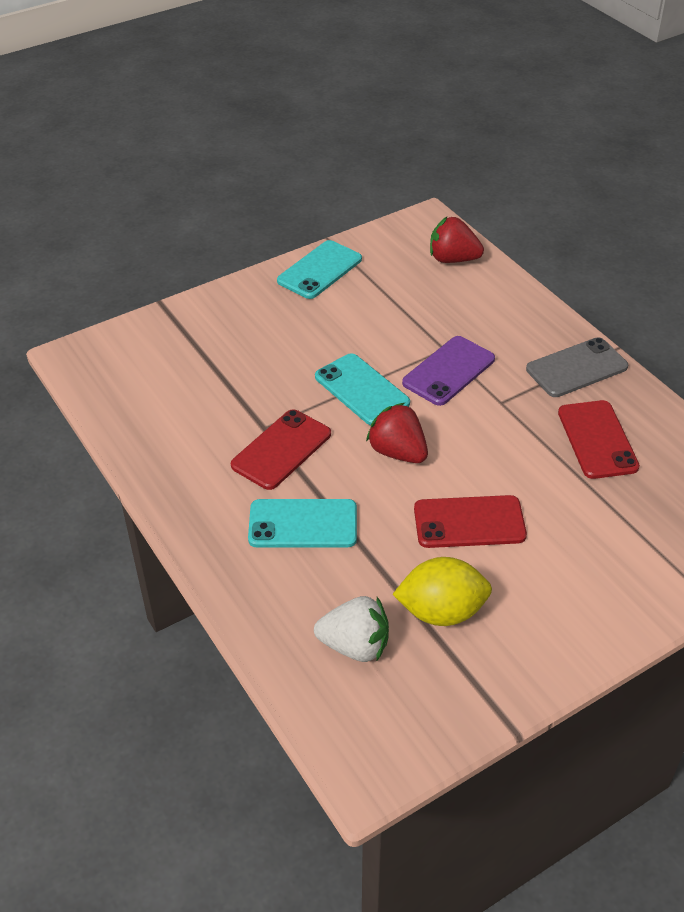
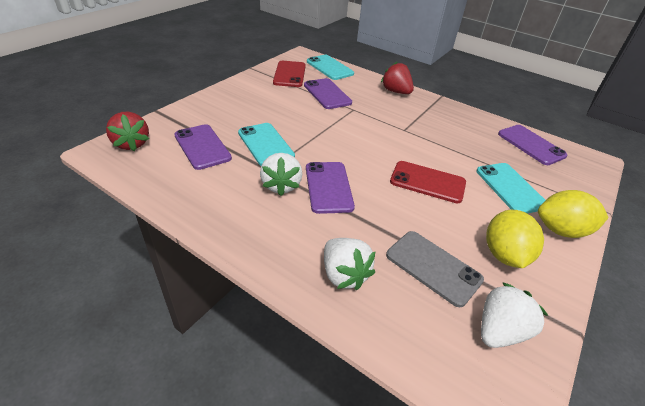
purple phone: [402,336,495,406] = 1 -> [174,124,232,170] [304,78,352,109] [306,162,355,214] [498,125,567,165] = 4
red phone: [231,409,331,490] [414,495,527,548] [558,400,640,479] = 3 -> [273,61,306,87] [390,161,466,203] = 2
white strawberry: [314,596,389,662] = 1 -> [260,153,302,196] [324,238,375,290] [481,282,548,348] = 3
yellow lemon: [392,557,492,626] = 1 -> [486,210,544,268] [538,190,609,238] = 2

